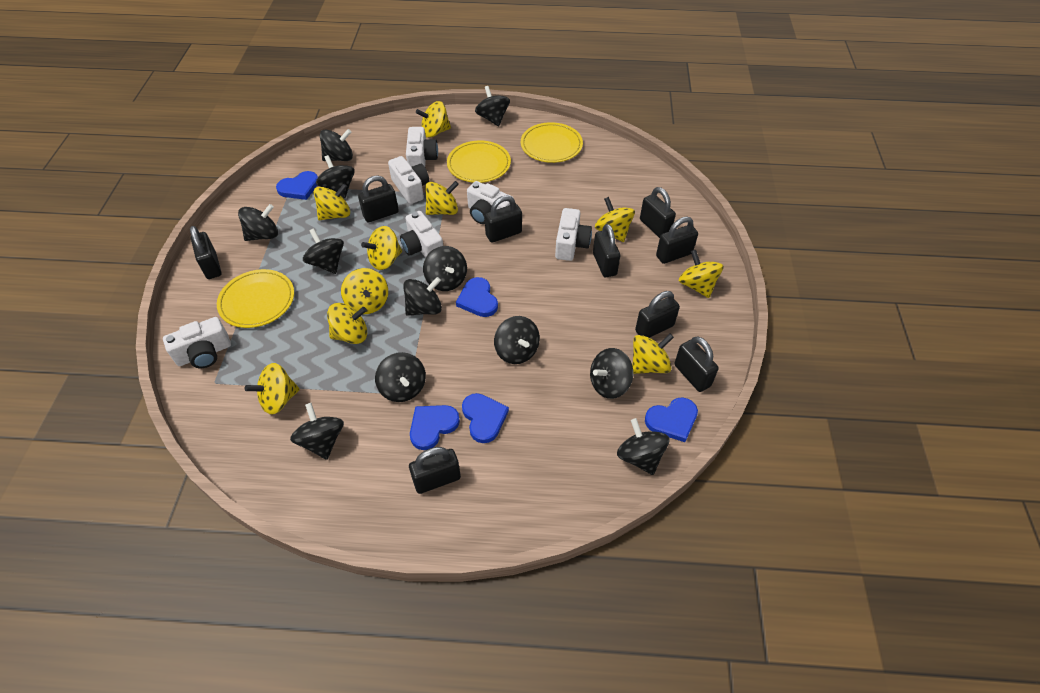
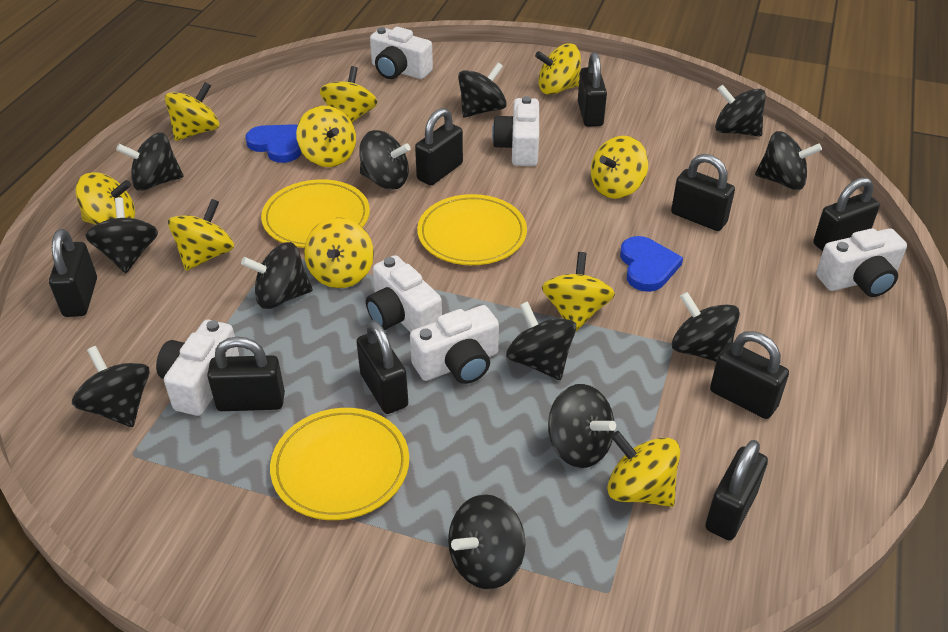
blue heart: [276,171,318,200] [410,405,460,450] [456,277,498,317] [462,393,509,443] [645,397,698,442] = 5 -> [245,124,301,163] [620,236,683,292] = 2

